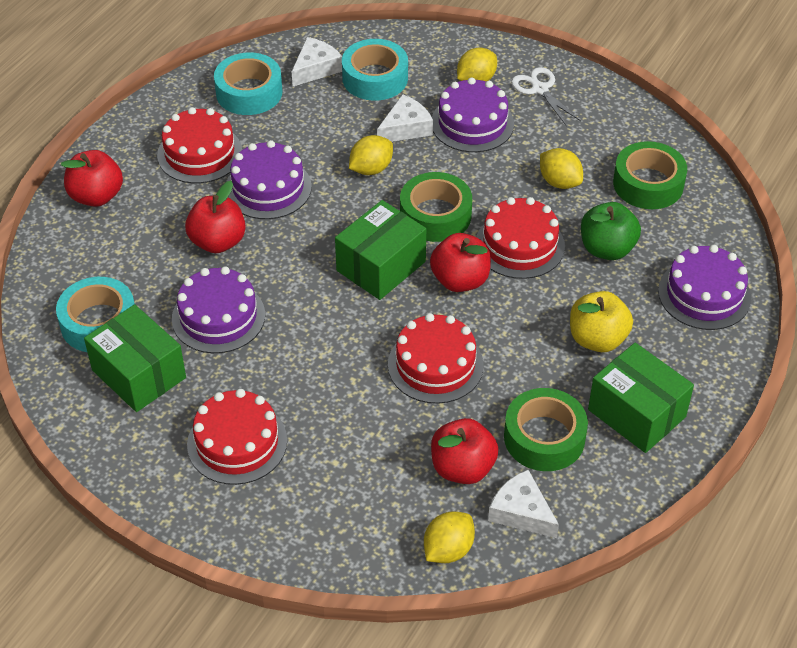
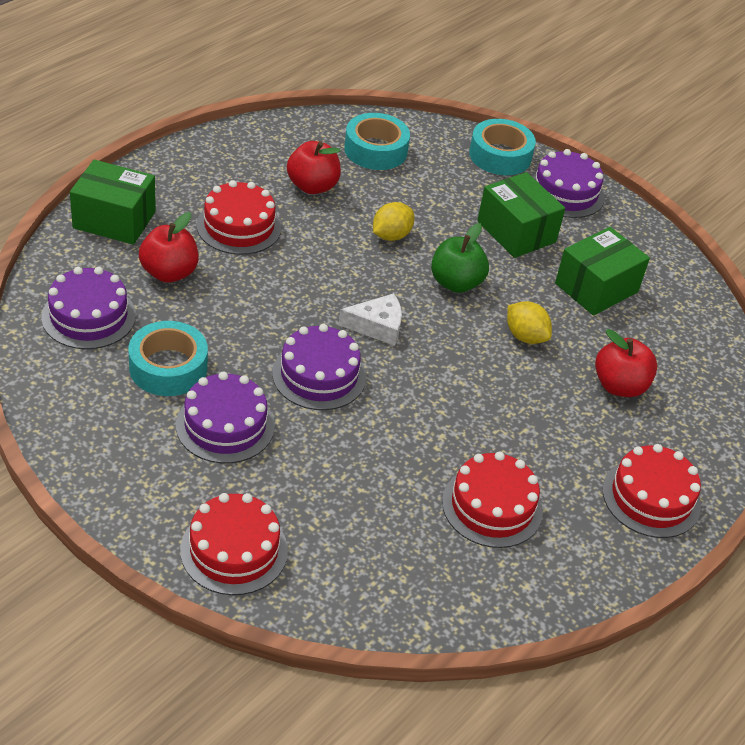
green tape: [400,172,472,242] [504,388,588,471] [613,141,687,209] = 3 -> none = 0
red apple: [61,150,123,207] [185,181,246,253] [430,233,491,292] [431,418,499,484] = 4 -> [139,212,199,283] [287,141,341,194] [595,329,657,397] = 3
white cheese: [292,37,342,86] [377,94,433,142] [488,470,559,538] = 3 -> [339,293,402,346] = 1
white scissors: [511,67,581,125] = 1 -> none = 0
yellow apple: [570,291,633,352] = 1 -> none = 0
yellow lemon: [349,135,393,175] [424,512,475,563] [457,48,497,82] [540,148,583,189] = 4 -> [373,202,414,241] [507,301,552,344] = 2

